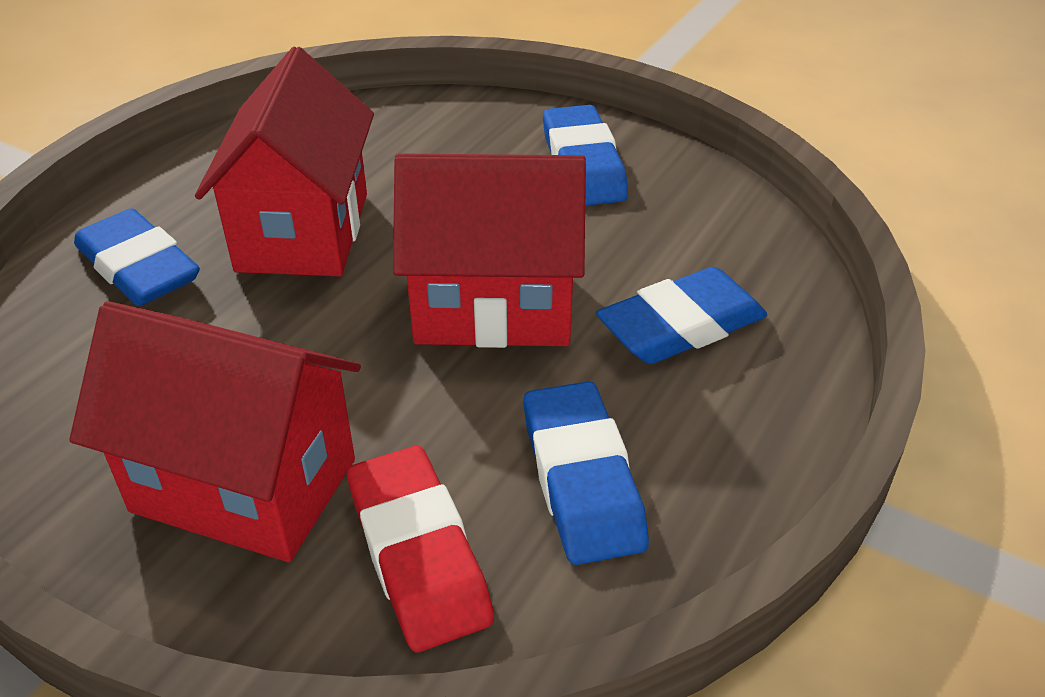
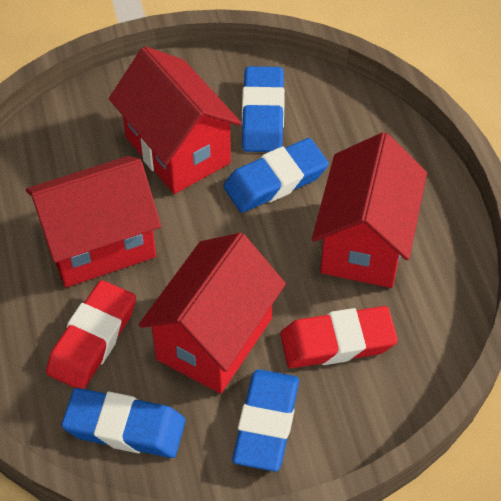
red eraser: [347,446,494,652] = 1 -> [46,280,136,389] [280,306,398,368] = 2
red house: [70,301,361,562] [195,47,374,277] [393,153,586,348] = 3 -> [26,156,161,288] [109,46,242,194] [138,232,286,394] [312,132,427,288] = 4

